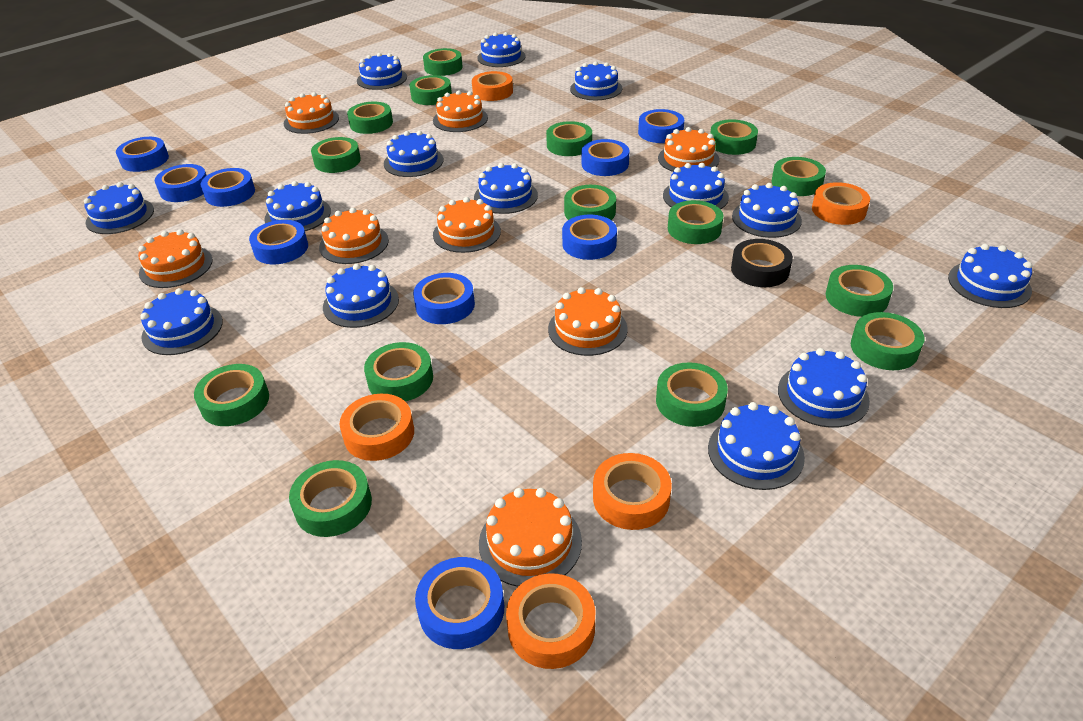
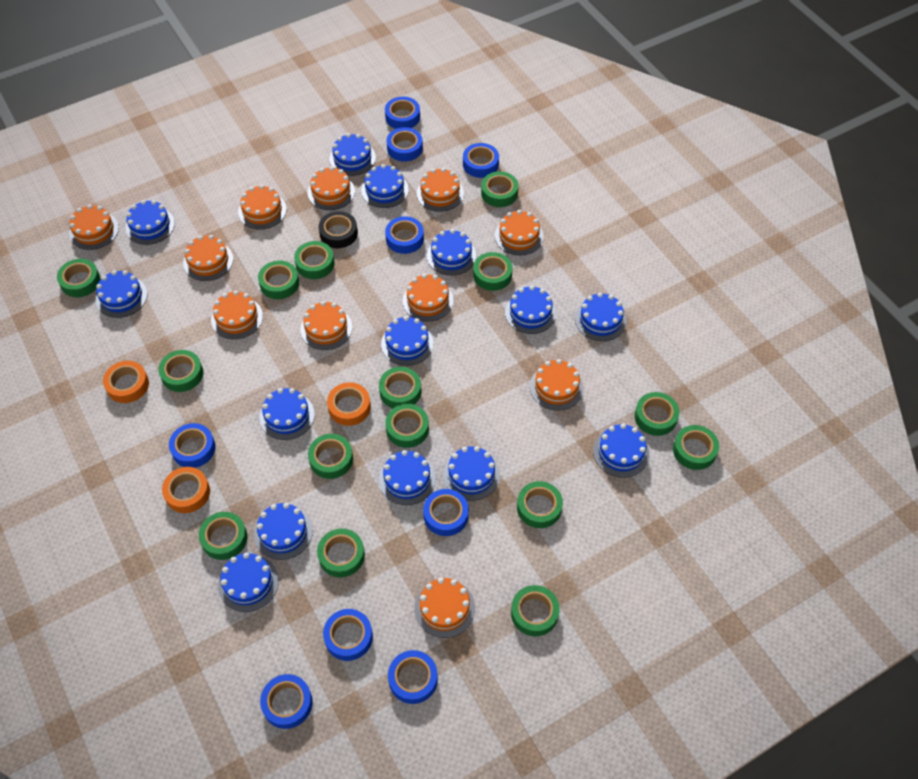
orange cake: [138,229,213,288] [284,92,339,134] [319,208,389,264] [433,90,488,132] [433,197,501,253] [479,488,582,587] [548,287,628,356] [658,127,719,172] = 8 -> [69,205,119,250] [183,235,233,281] [211,291,263,339] [238,185,287,229] [300,301,352,350] [307,166,355,210] [403,274,454,322] [414,578,475,638] [417,168,464,212] [495,210,544,255] [530,359,584,410] = 11
orange tape: [340,394,414,461] [472,71,513,101] [506,573,595,669] [593,453,672,530] [812,182,870,225] = 5 -> [103,361,149,403] [162,467,210,513] [327,382,371,426] = 3

